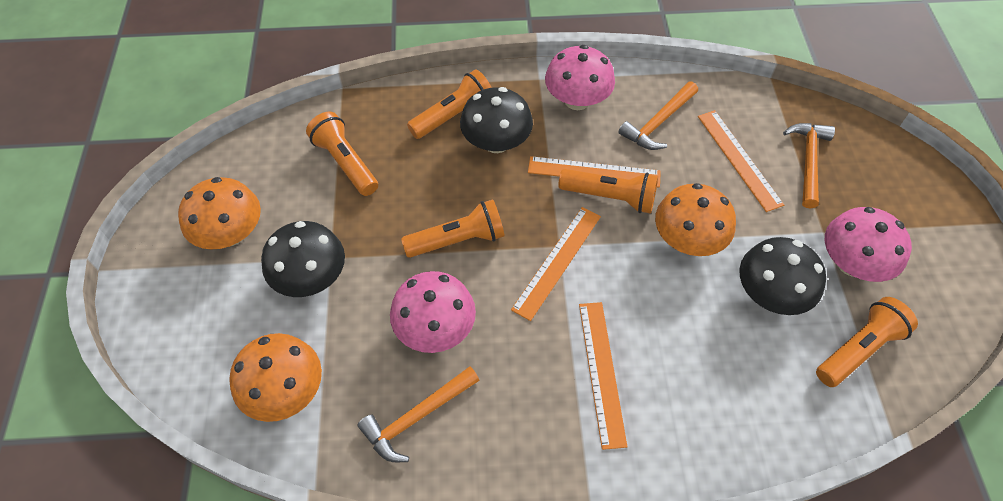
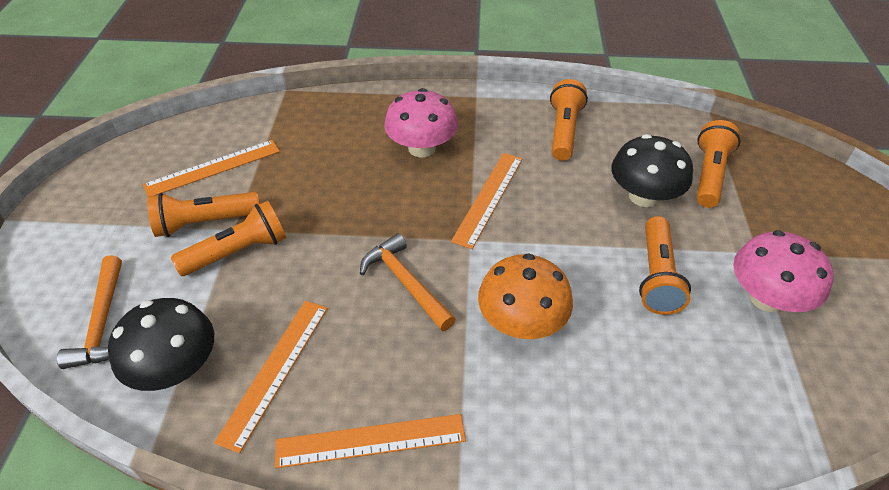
black mushroom: [261,221,345,297] [460,87,533,153] [739,237,826,315] = 3 -> [108,298,214,391] [611,134,693,207] = 2
orange hammer: [358,366,480,462] [618,82,698,150] [783,123,835,209] = 3 -> [57,255,122,369] [360,233,456,331] = 2
orange mushroom: [178,177,261,250] [229,333,322,422] [655,183,736,256] = 3 -> [478,254,573,339] = 1
pink mushroom: [390,271,476,353] [545,45,615,110] [825,207,912,282] = 3 -> [384,88,458,158] [733,230,833,312] = 2

